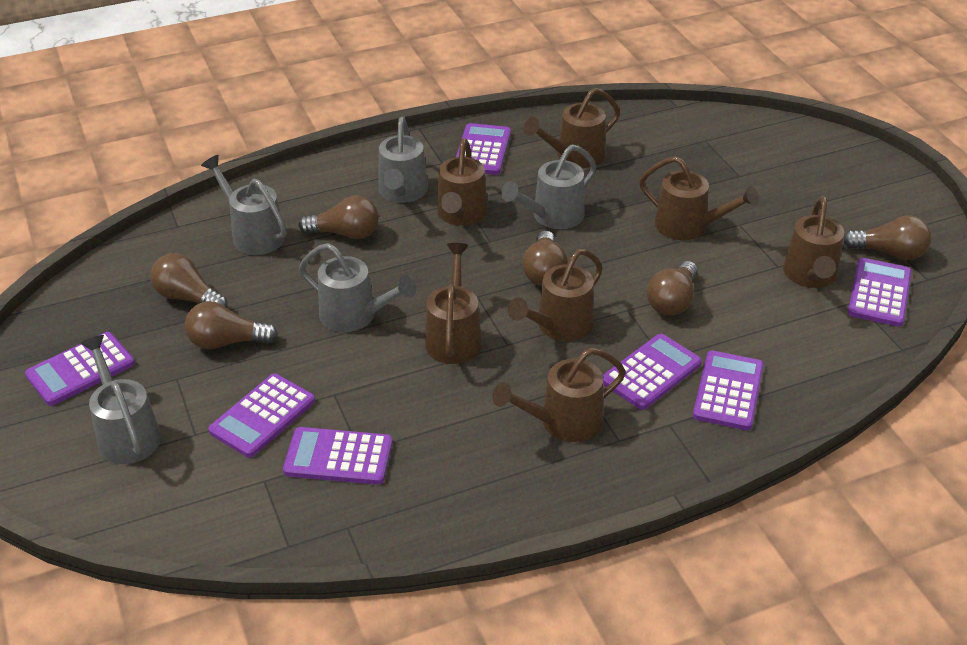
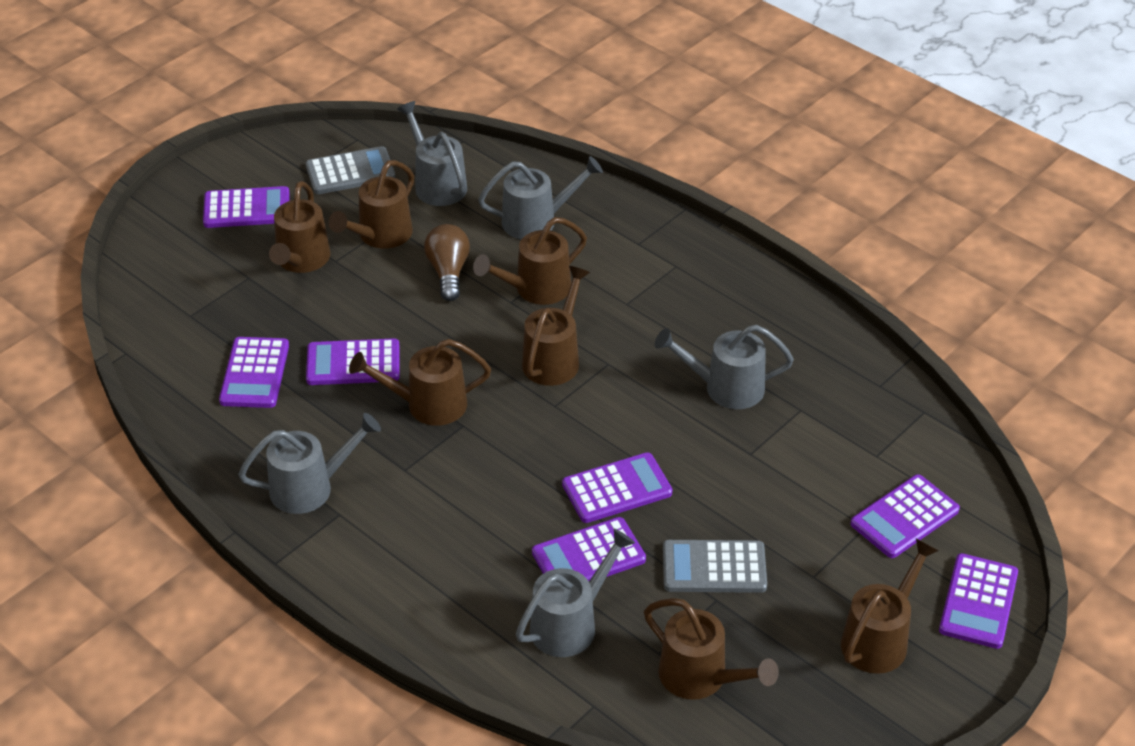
brown light bulb: [151,253,228,308] [185,301,278,350] [298,195,379,239] [522,230,568,286] [647,261,698,315] [843,216,932,260] = 6 -> [424,224,470,301] = 1
grey calculator: none = 0 -> [306,146,396,194] [663,540,767,593] = 2

